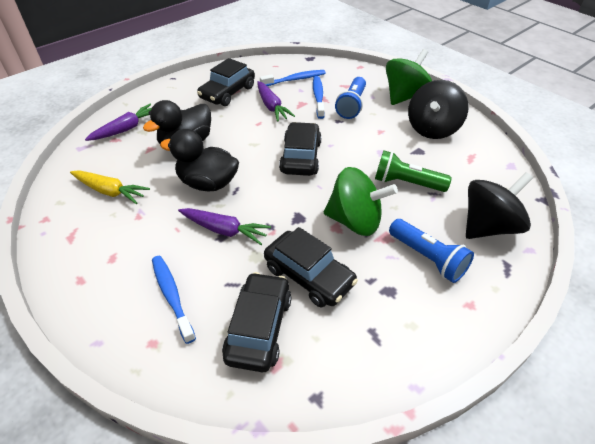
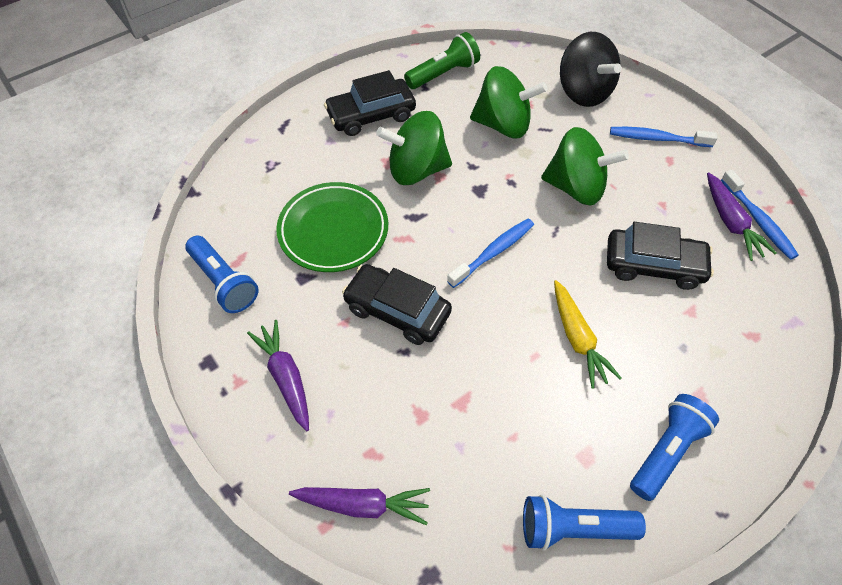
black car: [197,58,255,106] [222,272,292,372] [264,227,358,307] [279,122,322,176] = 4 -> [324,70,416,136] [342,264,452,345] [607,222,714,290] = 3
black duck: [143,100,211,144] [160,129,239,192] = 2 -> none = 0
black spinning top: [408,80,469,139] [466,172,533,239] = 2 -> [560,32,621,107] = 1
blue flashlight: [335,77,366,119] [389,219,474,283] = 2 -> [186,236,259,313] [523,495,646,551] [630,394,719,501] = 3
green plate: none = 0 -> [276,182,388,272] = 1
green spinning top: [324,167,398,236] [386,49,432,105] = 2 -> [376,111,452,185] [470,66,547,138] [541,127,629,205] = 3

